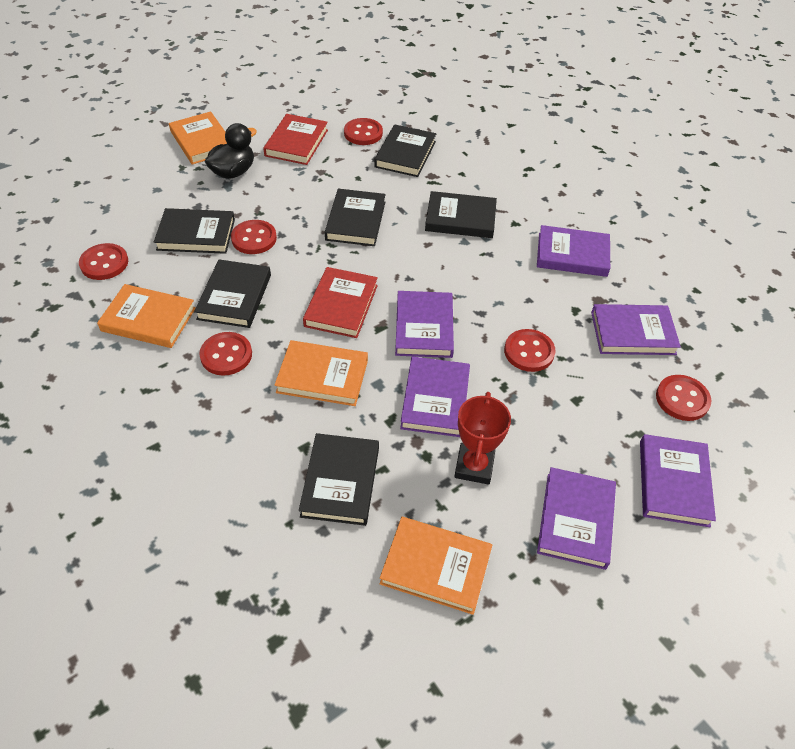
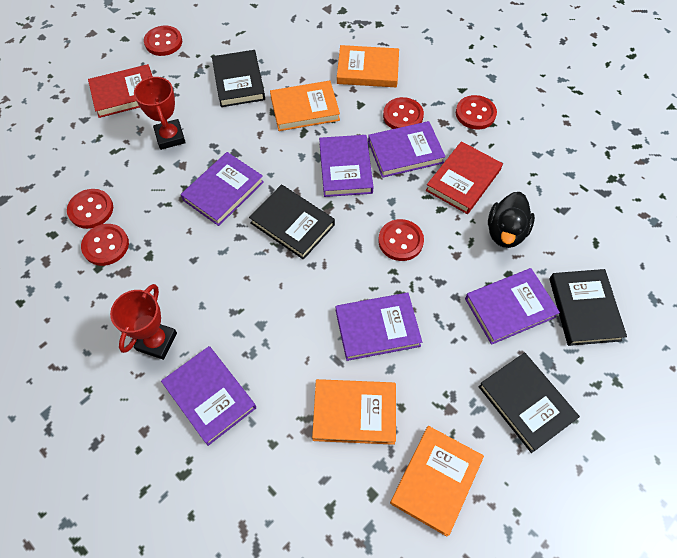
black book: [154,208,235,254] [194,259,271,328] [299,433,379,526] [325,189,386,246] [374,124,436,177] [425,191,497,238] = 6 -> [212,50,265,107] [249,184,335,260] [478,352,580,453] [549,269,627,346] = 4
red trophy: [454,392,511,485] = 1 -> [110,284,177,360] [134,76,186,150] = 2

